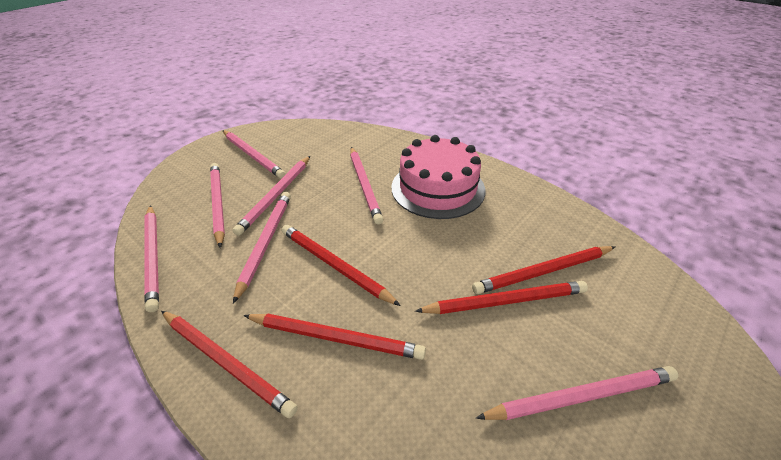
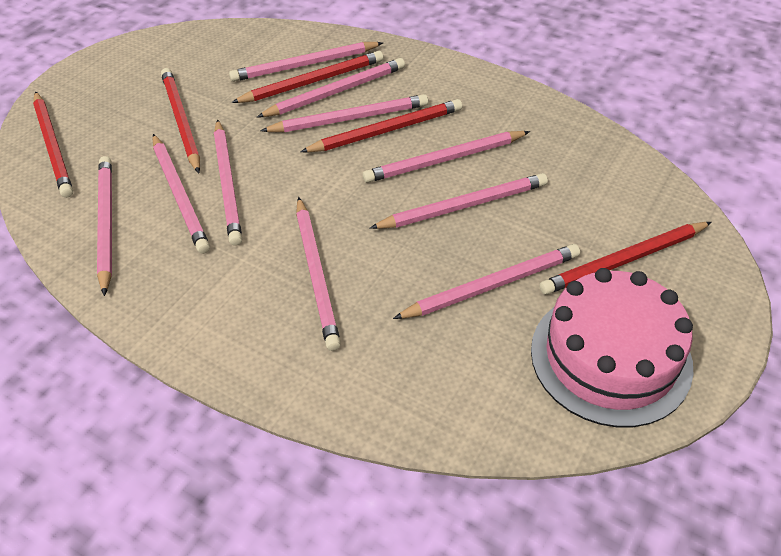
pink pencil: [145,205,159,312] [210,163,225,248] [223,130,286,179] [233,156,310,236] [233,192,291,304] [350,147,384,225] [476,366,678,420] = 7 -> [97,156,112,296] [153,134,210,254] [214,119,242,246] [229,42,383,82] [257,58,405,117] [260,94,428,132] [296,197,341,351] [363,131,530,183] [370,173,548,229] [393,244,580,319] = 10

